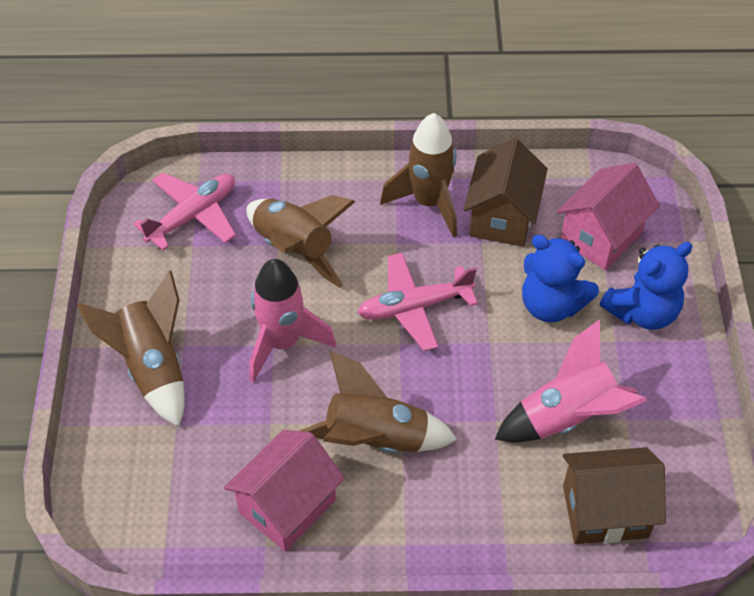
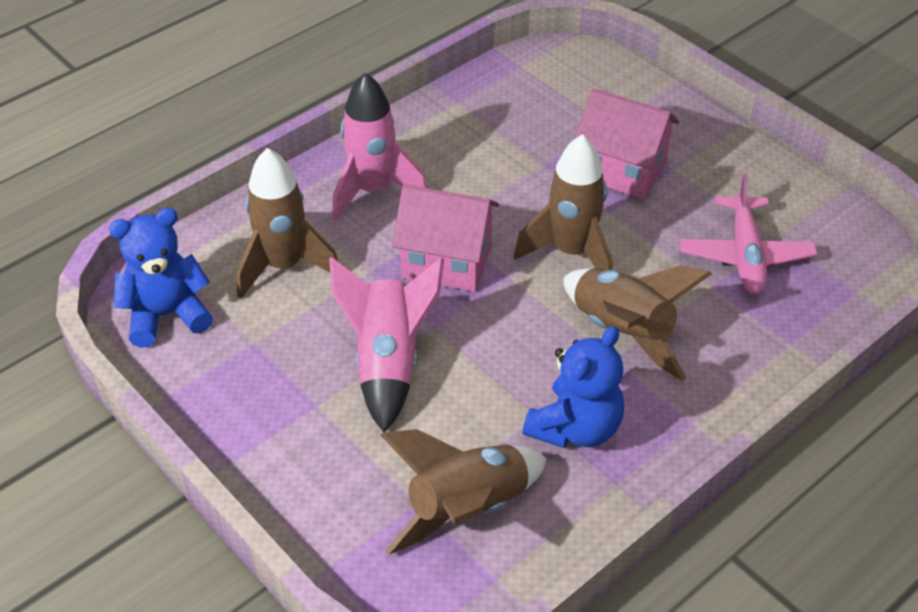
brown house: [463,138,548,247] [563,447,666,544] = 2 -> none = 0
pink plane: [134,172,236,250] [357,253,478,351] = 2 -> [680,173,817,294] = 1

